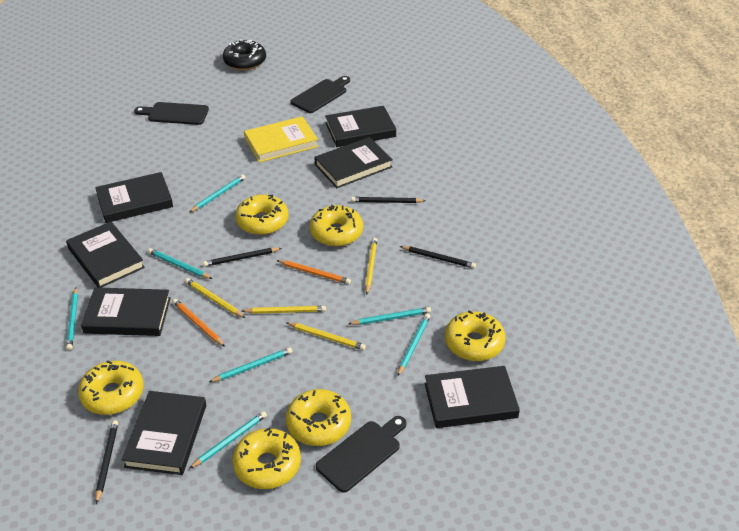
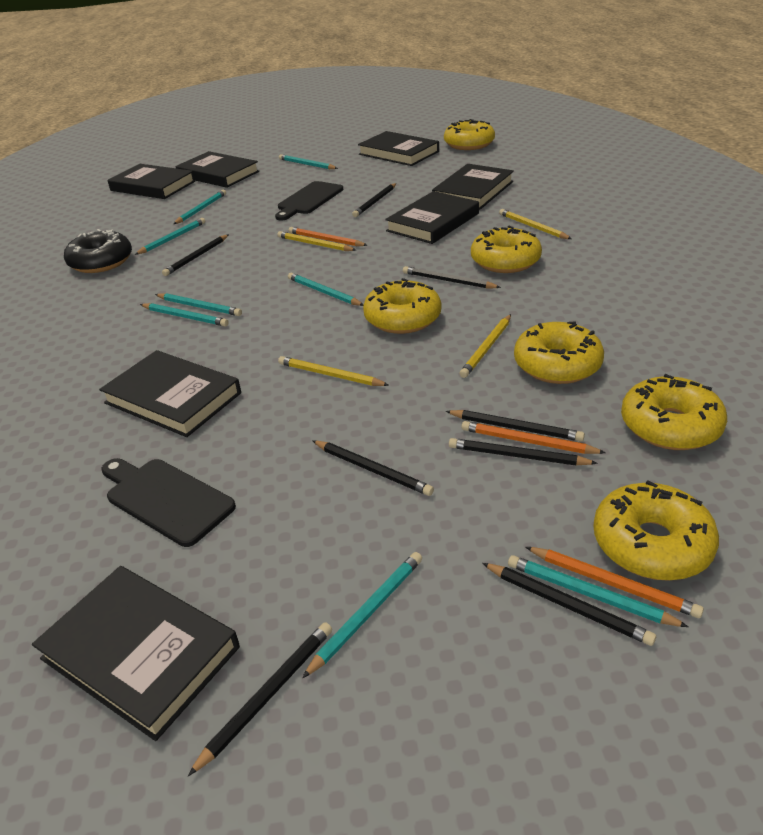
black cutting board: [134,102,209,125] [291,76,350,113] [316,416,407,493] = 3 -> [101,458,236,547] [275,181,343,221] = 2
black pencil: [96,420,118,504] [203,248,282,267] [351,197,426,203] [399,246,476,269] = 4 -> [162,234,229,276] [188,622,332,776] [312,440,434,496] [352,183,396,217] [403,266,501,289] [445,410,585,441] [449,438,598,465] [482,563,656,646] = 8
orange pencil: [172,299,225,347] [276,260,351,284] = 2 -> [289,227,367,246] [462,421,606,454] [526,547,704,618] = 3
turquoise pencil: [66,288,78,350] [148,248,212,279] [189,411,267,469] [190,175,246,212] [209,347,292,382] [348,307,431,325] [398,314,430,376] = 7 -> [135,218,205,255] [140,303,229,327] [155,293,242,316] [174,190,226,224] [279,154,338,169] [288,273,363,306] [302,552,422,679] [508,555,688,627] = 8
yellow book: [244,116,318,163] = 1 -> none = 0

